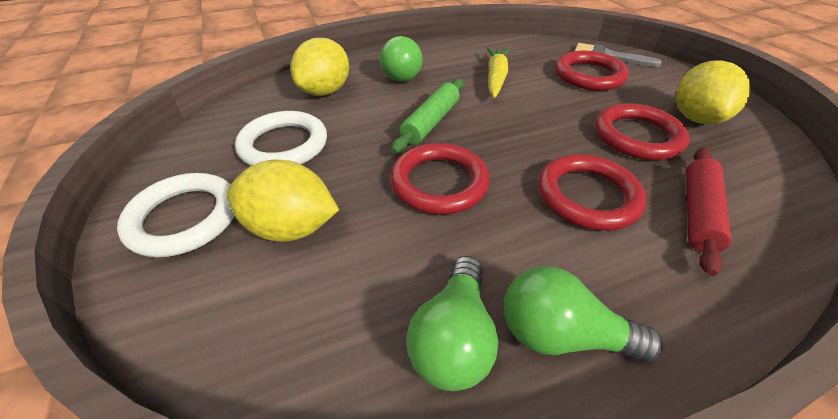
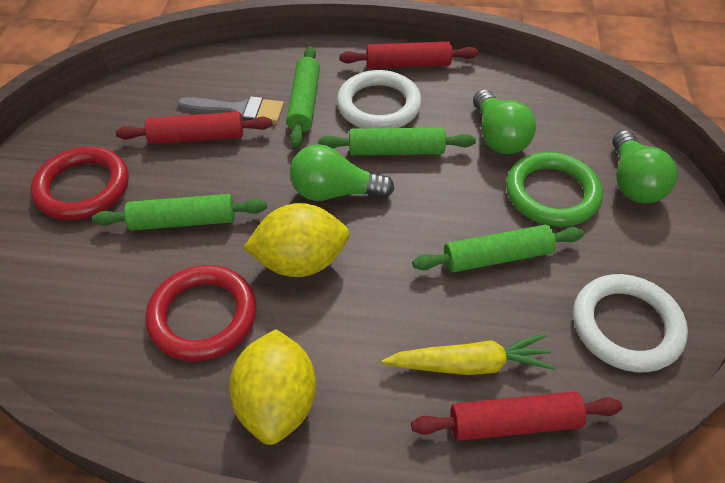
green ring: none = 0 -> [506,152,603,227] = 1
green rolling pin: [391,79,463,153] = 1 -> [92,194,267,231] [286,47,320,147] [318,128,476,155] [412,225,584,272] = 4
red ring: [390,143,490,215] [538,154,647,231] [555,50,629,91] [595,103,689,160] = 4 -> [31,147,129,220] [145,265,256,362] = 2
red rolling pin: [686,148,732,276] = 1 -> [116,112,272,144] [339,41,478,69] [411,392,623,441] = 3
yellow lemon: [227,159,339,242] [291,38,349,96] [676,60,750,124] = 3 -> [229,329,316,445] [243,203,350,277] = 2

